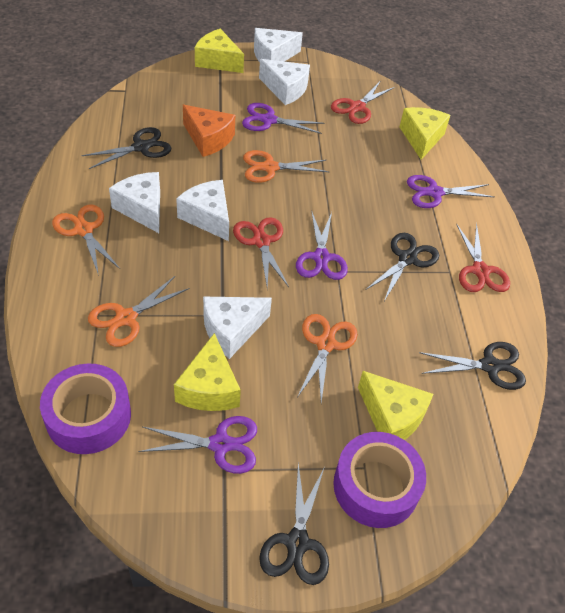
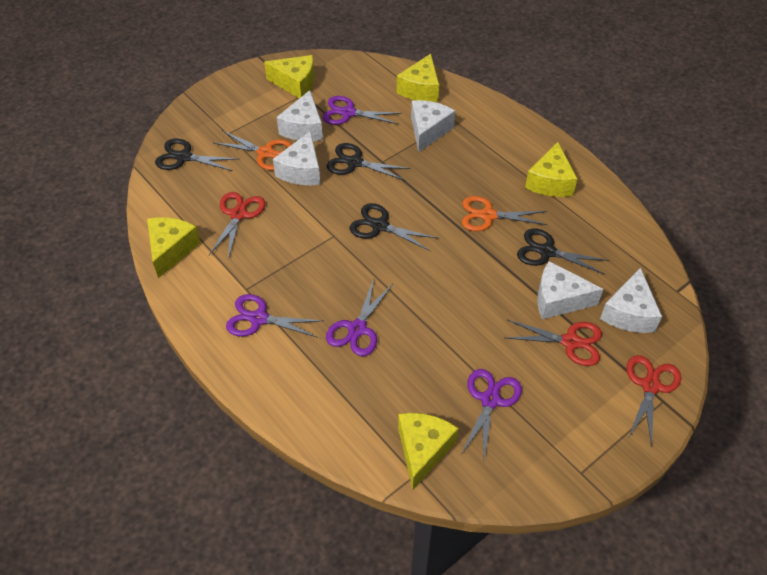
orange cheese: [183,105,235,157] = 1 -> none = 0
orange scissors: [52,205,120,276] [88,276,190,347] [243,150,329,183] [297,314,358,403] = 4 -> [214,131,292,171] [462,196,548,231] = 2
purple tape: [40,363,131,454] [333,432,426,528] = 2 -> none = 0
yellow cheese: [174,333,241,411] [195,29,244,73] [358,371,433,440] [400,107,450,160] = 4 -> [147,217,201,278] [264,55,315,98] [397,54,439,102] [398,413,459,490] [525,142,577,197] = 5

